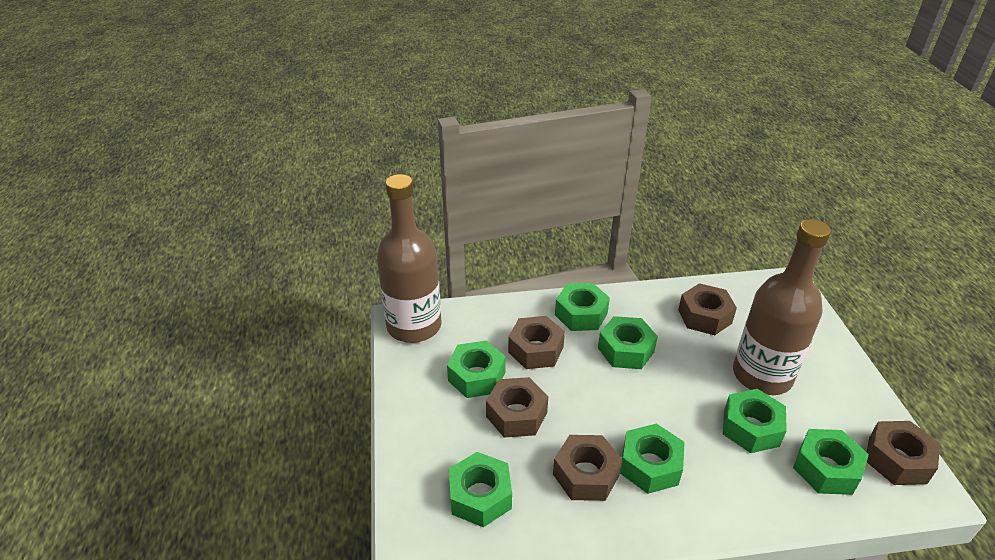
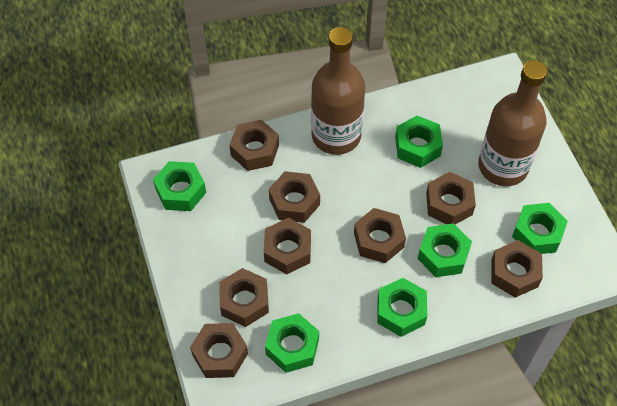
brown nut: [486,377,548,438] [508,316,565,369] [553,435,622,501] [678,283,737,335] [867,421,940,485] = 5 -> [190,323,248,378] [219,268,269,327] [229,120,279,171] [264,218,311,274] [269,171,320,223] [354,208,406,263] [426,172,476,224] [491,240,543,298] = 8
green nut: [447,341,506,398] [449,452,512,528] [555,283,610,331] [598,316,658,369] [620,424,685,494] [723,389,787,453] [793,429,869,495] = 7 -> [153,161,206,211] [265,313,319,373] [377,278,427,337] [395,115,443,168] [418,223,472,277] [512,203,568,254] = 6

